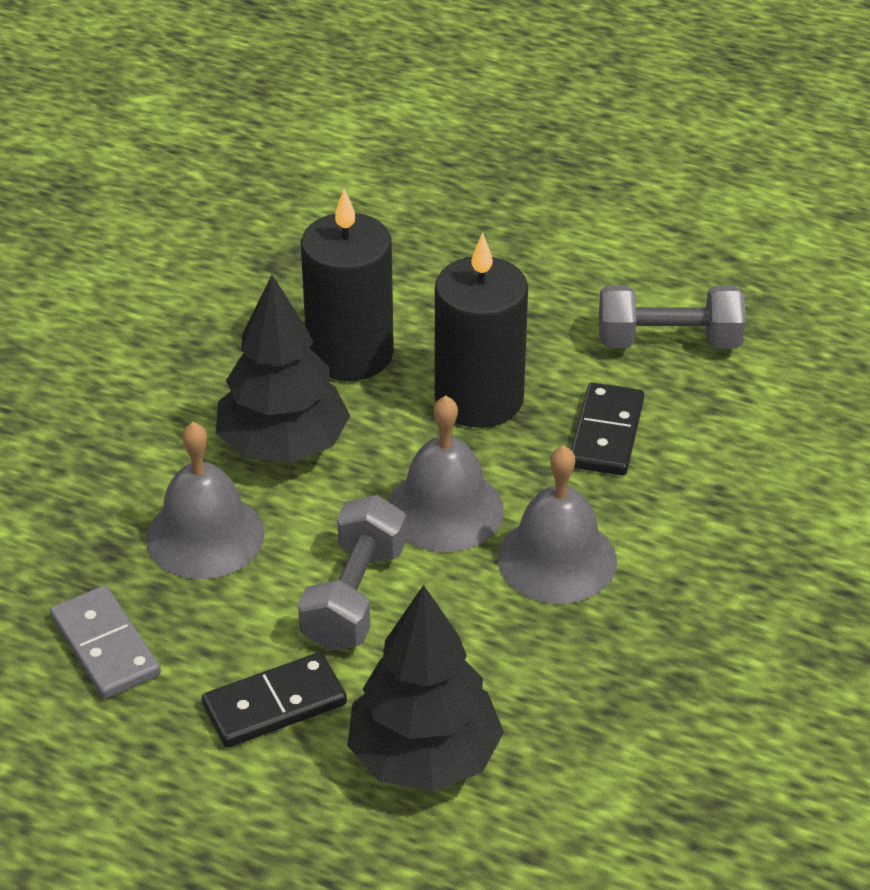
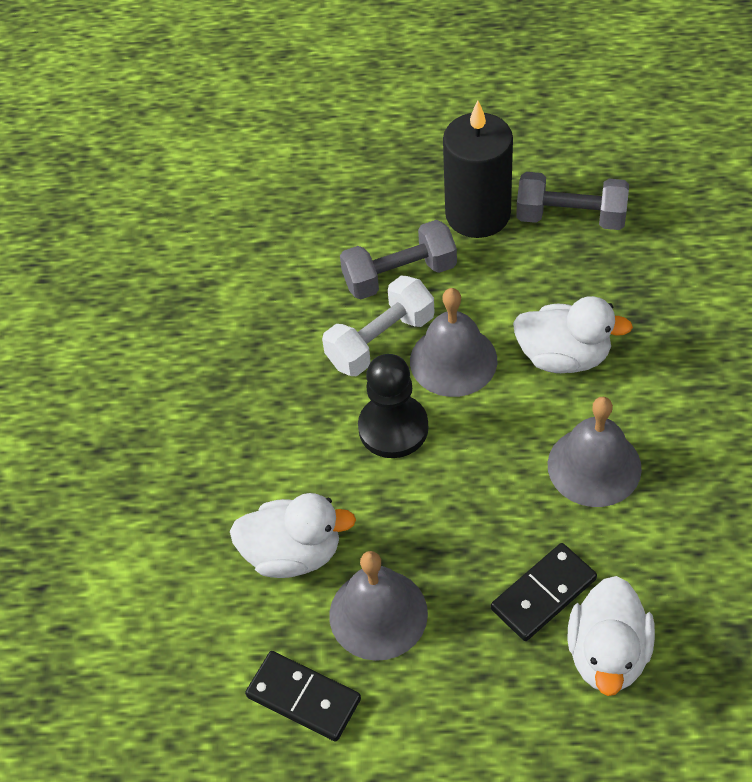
black candle: [301,188,394,381] [435,232,528,428] = 2 -> [443,101,513,238] = 1
black pawn: none = 0 -> [358,354,428,458] = 1
black tree: [216,275,350,463] [347,585,504,792] = 2 -> none = 0
grey domino: [50,586,161,699] = 1 -> none = 0
white duck: none = 0 -> [230,493,356,578] [513,296,633,373] [567,576,655,696] = 3
white dumbbell: none = 0 -> [322,276,435,376] = 1

